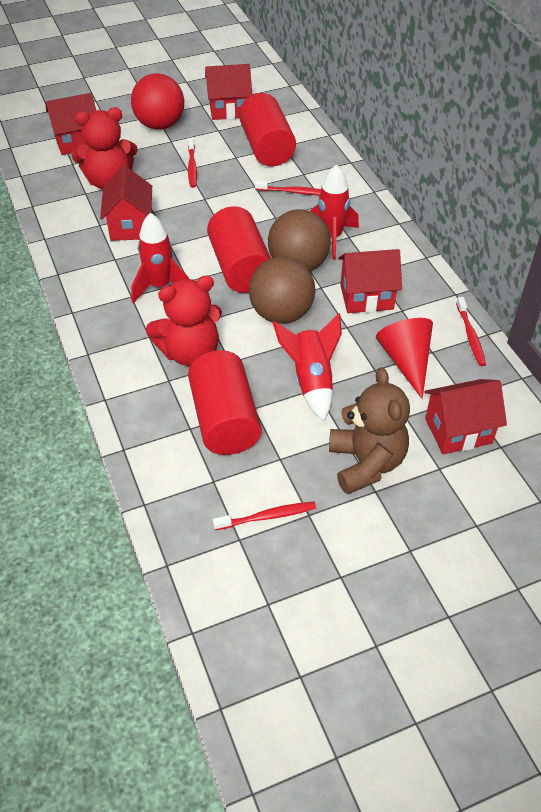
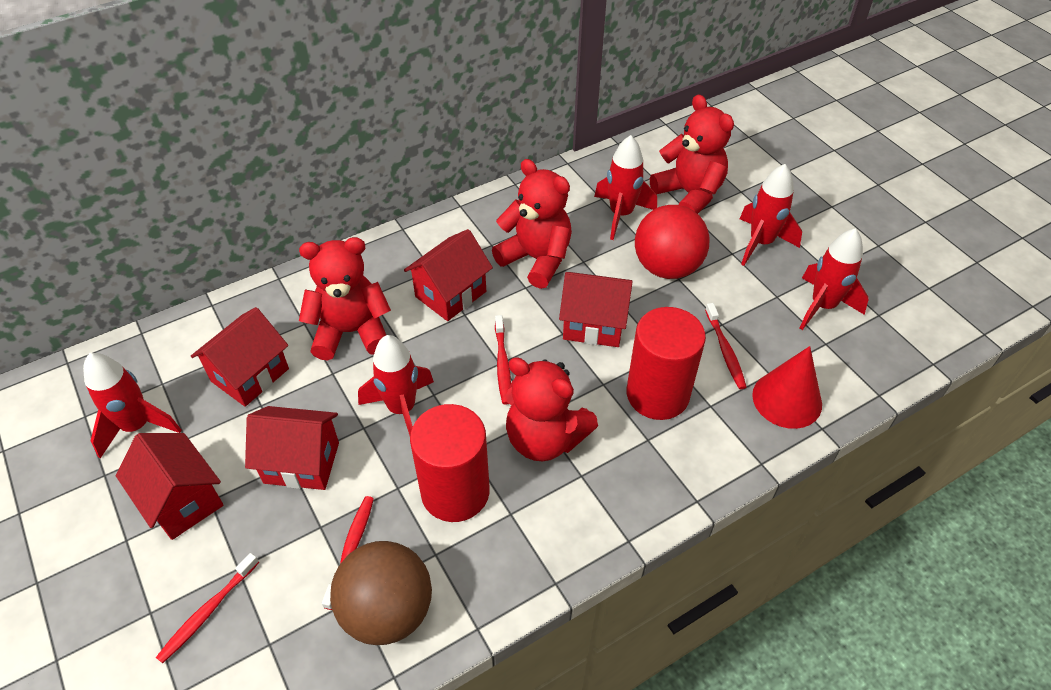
brown ball: [249,257,315,324] [268,209,331,271] = 2 -> [330,541,432,645] = 1
brown teddy bear: [329,367,410,494] = 1 -> none = 0
red cylinder: [188,350,261,455] [207,206,271,293] [239,93,296,166] = 3 -> [410,404,490,522] [627,307,706,420] = 2
red rocket: [131,213,189,303] [273,313,342,421] [310,164,359,260] = 3 -> [83,353,181,458] [358,335,434,435] [594,135,657,240] [740,164,802,266] [800,228,869,330] = 5
red teddy bear: [72,107,138,190] [146,275,222,367] = 2 -> [299,237,391,360] [492,159,572,289] [506,357,598,461] [650,94,734,214] = 4

